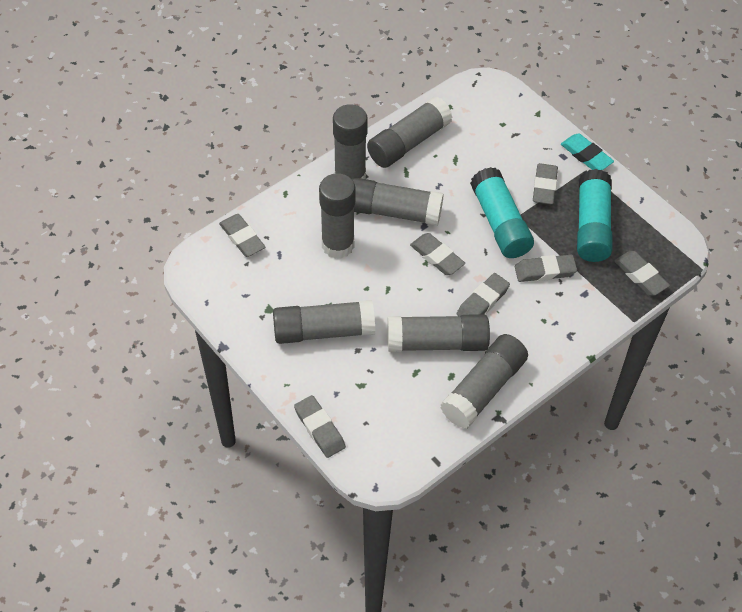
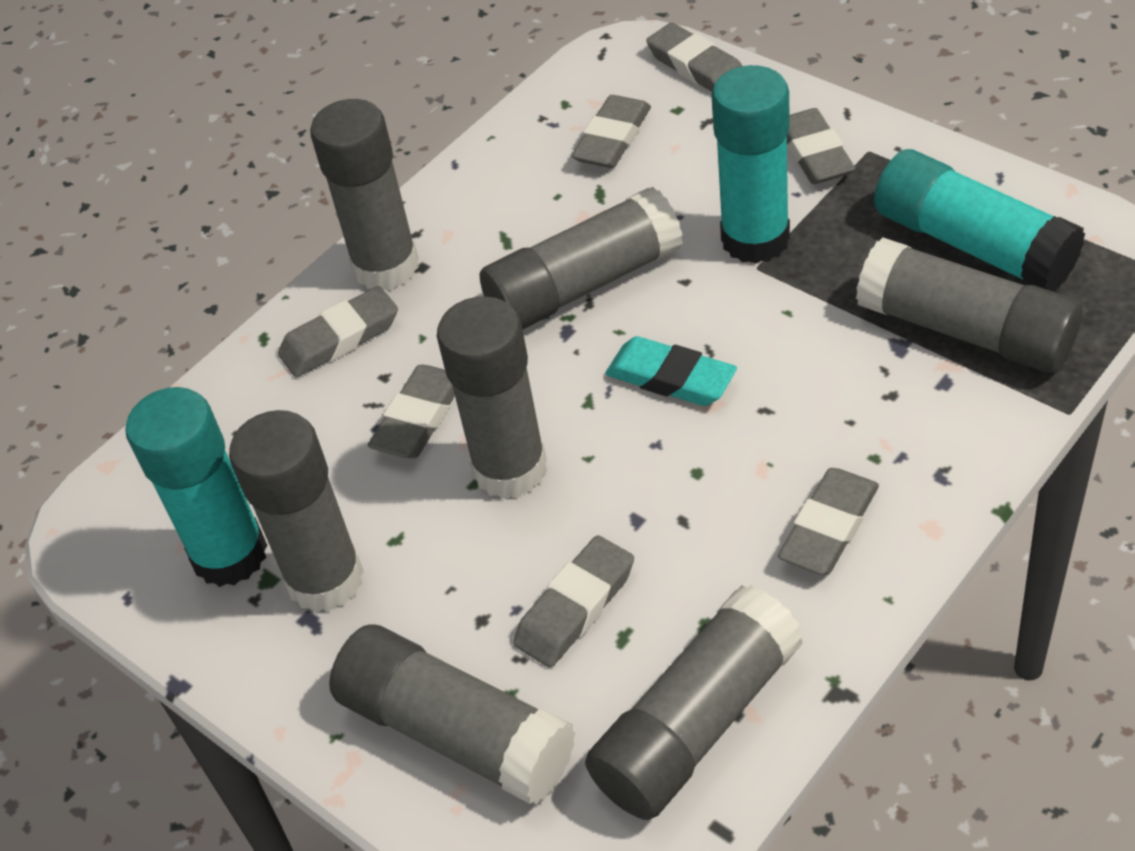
turquoise glue stick: [470,167,534,258] [577,169,612,262] = 2 -> [125,387,267,587] [711,65,790,264] [874,149,1085,292] = 3

